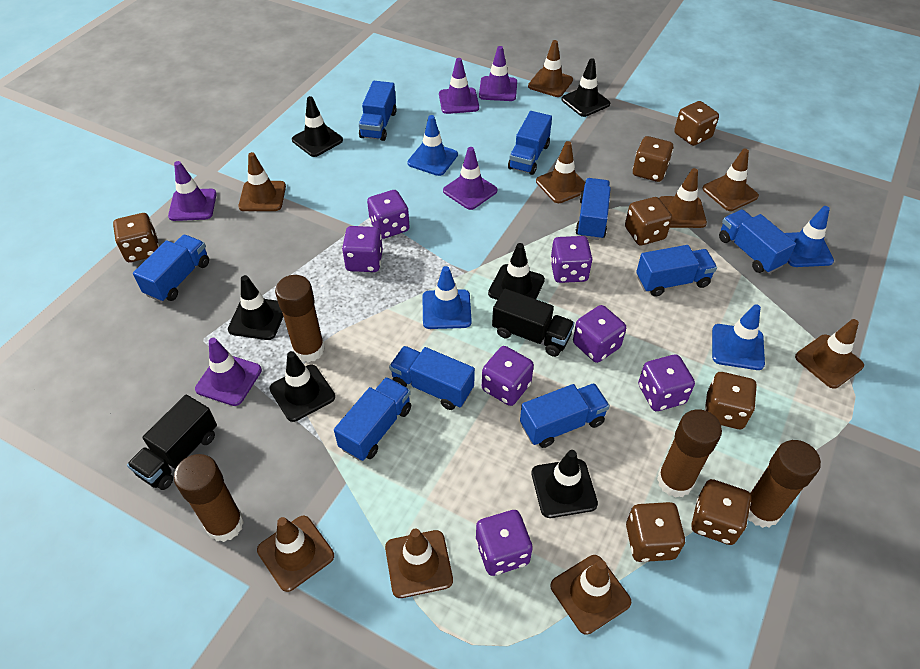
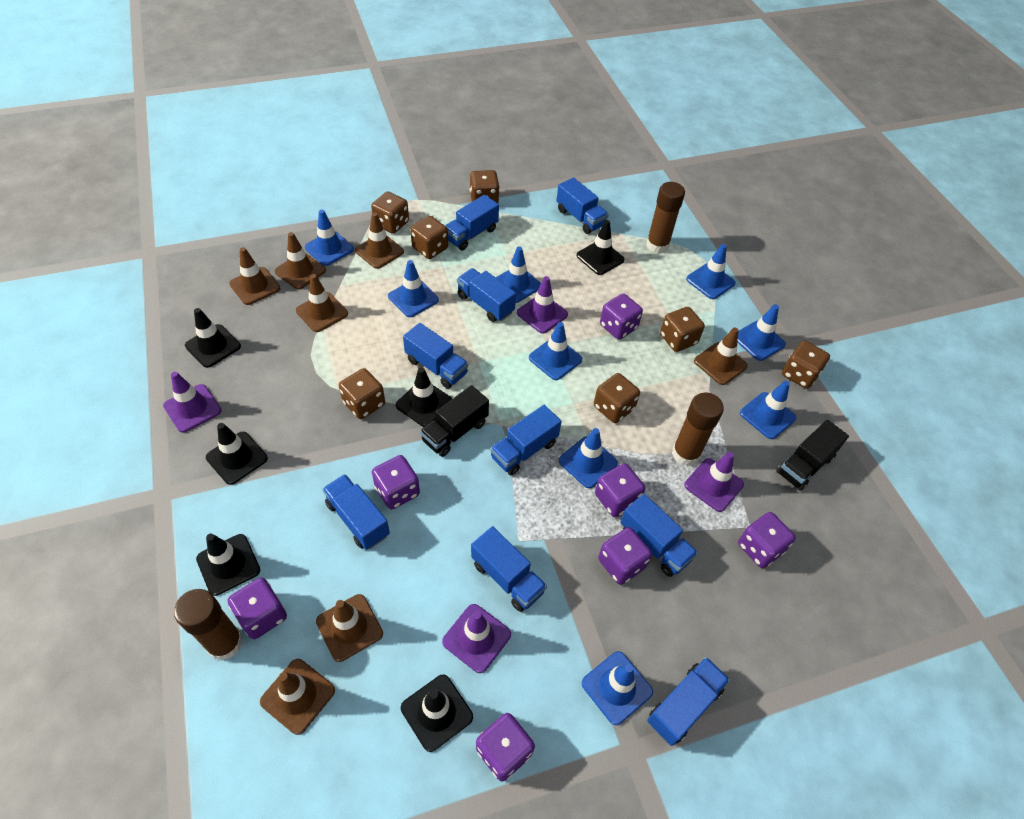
blue traffic cone: [407,115,458,176] [422,266,472,329] [712,304,765,370] [785,206,834,267] = 4 -> [305,210,354,266] [388,260,439,317] [496,246,541,303] [529,322,582,380] [559,428,618,488] [582,651,653,725] [686,244,736,299] [737,304,786,361] [740,381,796,439] = 9
brown glue stick: [174,454,244,542] [275,275,325,363] [657,409,722,498] [748,440,821,528] = 4 -> [174,589,243,661] [646,182,685,254] [672,392,724,466] = 3
brown traffic cone: [239,152,286,211] [257,516,334,592] [385,528,453,598] [528,40,573,97] [536,141,585,203] [551,555,631,635] [659,168,707,228] [702,149,759,211] [795,319,864,389] = 9 -> [229,247,280,305] [260,659,335,735] [275,232,326,289] [296,274,348,332] [316,594,383,662] [355,213,404,269] [694,327,748,385] = 7
purple traffic cone: [168,161,217,221] [195,338,262,406] [439,58,479,114] [443,147,497,210] [479,46,517,101] = 5 -> [163,372,221,433] [442,604,511,673] [517,276,568,334] [685,452,744,512] = 4

